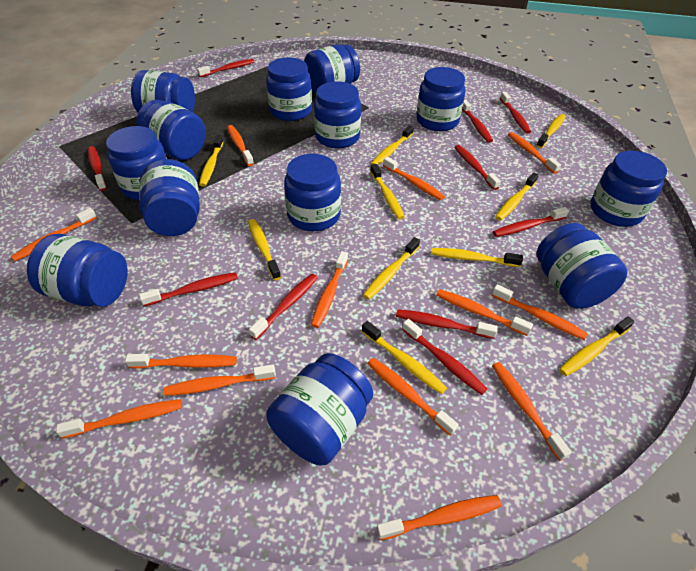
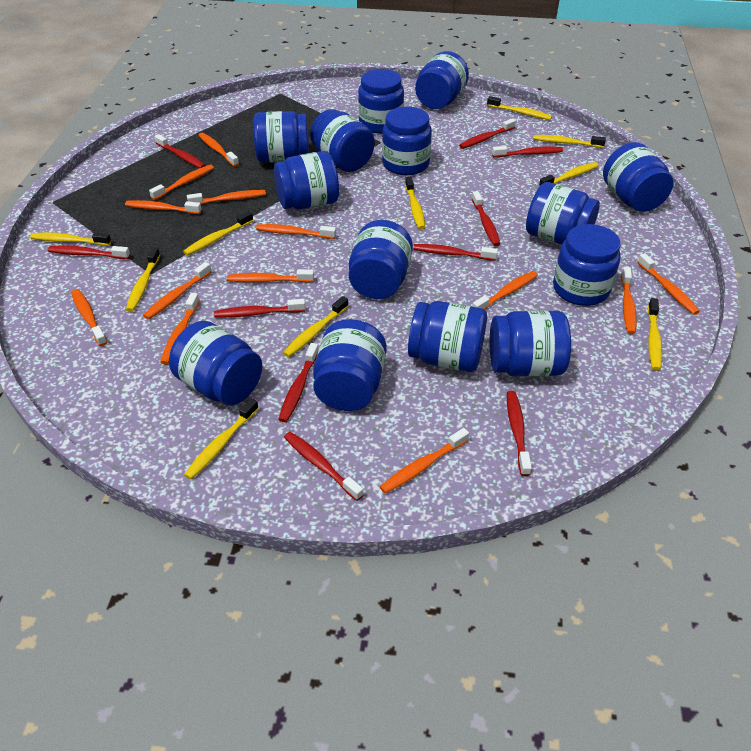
blue jar: [27,234,128,307] [106,126,167,200] [131,70,195,113] [136,100,206,161] [139,159,200,236] [266,57,312,121] [266,353,373,466] [284,154,341,231] [304,44,360,93] [314,81,361,148] [416,67,466,131] [537,223,628,309] [590,151,667,227] = 13 -> [169,321,262,405] [253,111,309,163] [274,151,339,210] [310,109,375,172] [313,319,387,411] [349,220,413,299] [358,69,404,134] [382,107,432,175] [408,301,487,372] [415,51,469,109] [490,310,571,377] [526,182,600,245] [553,224,621,306] [603,142,673,212] = 14

